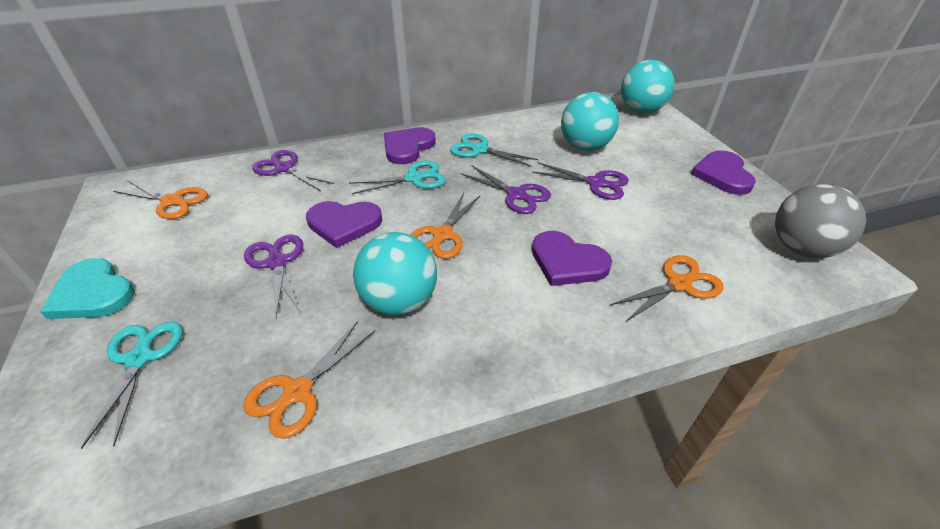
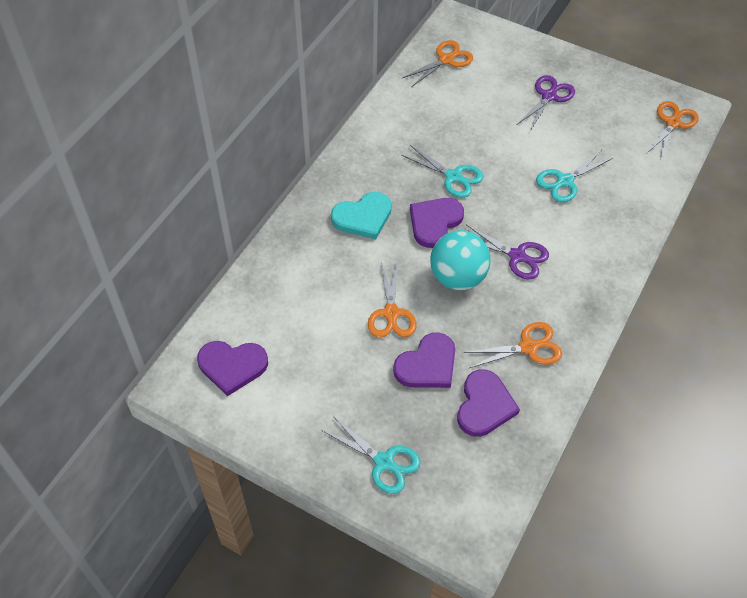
grey ball: [775,184,866,258] = 1 -> none = 0
purple scissors: [244,235,303,317] [252,150,334,191] [461,166,551,214] [532,162,629,200] = 4 -> [467,225,549,280] [518,75,575,131] = 2
turquoise ball: [353,232,437,315] [561,92,619,151] [621,60,674,113] = 3 -> [430,230,491,290] = 1

